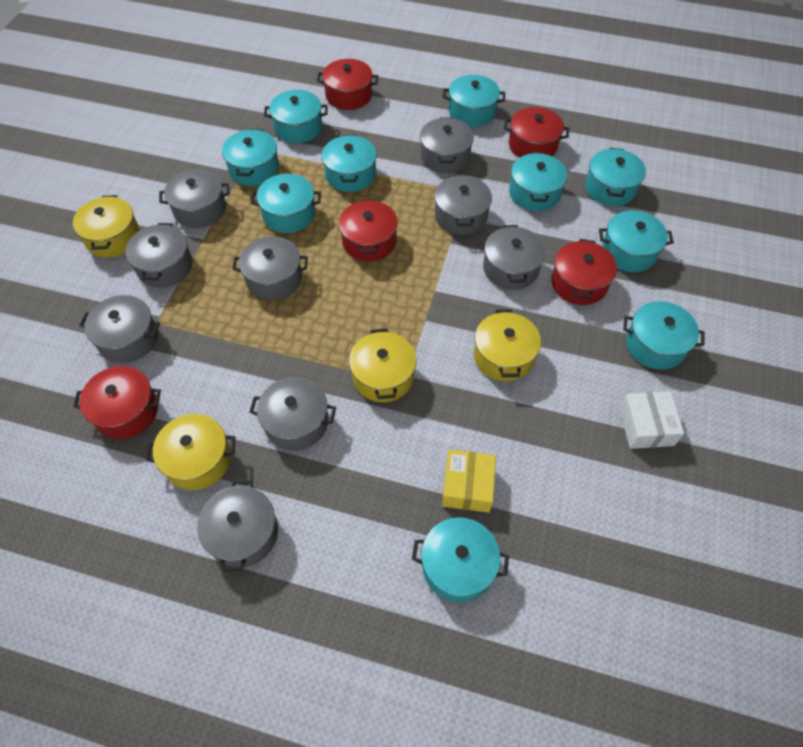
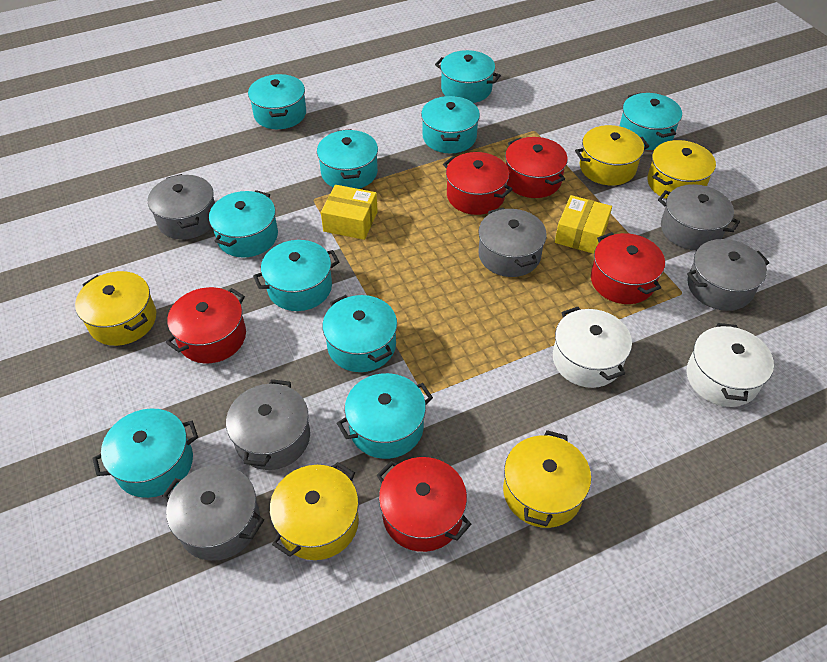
grey pot: [79,295,160,363] [125,223,193,288] [159,169,230,228] [197,480,278,571] [232,236,308,300] [250,377,336,451] [420,117,474,173] [434,174,492,235] [483,225,545,290] = 9 -> [148,174,215,240] [162,465,264,561] [226,379,310,470] [478,207,547,277] [658,184,740,250] [687,239,770,311] = 6
white box: [619,391,684,449] = 1 -> none = 0
white pot: none = 0 -> [553,307,632,388] [687,323,774,407] = 2
yellow box: [442,449,496,513] = 1 -> [321,185,378,240] [555,195,612,254] = 2
yellow pot: [73,195,140,258] [146,414,235,490] [349,328,416,402] [474,310,541,381] = 4 -> [75,271,156,346] [270,462,359,560] [503,430,591,528] [575,125,649,185] [647,140,716,199] = 5

